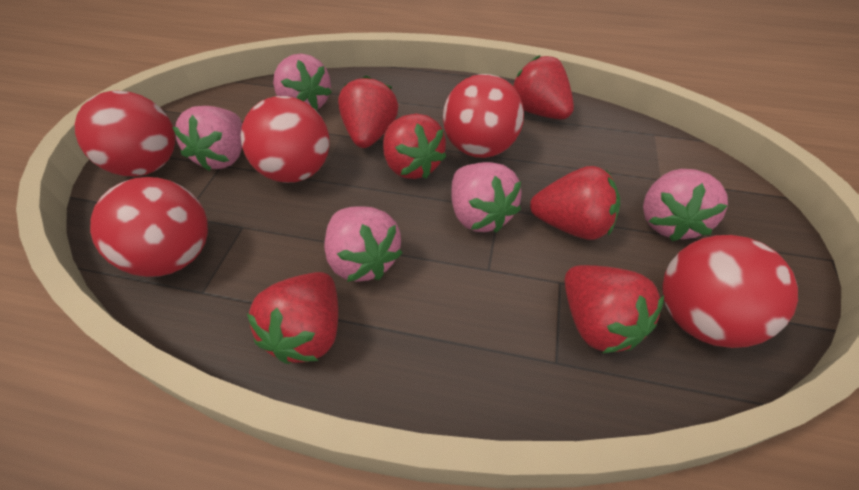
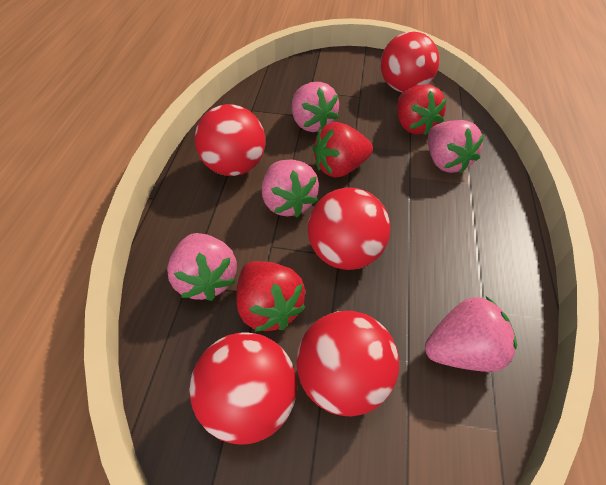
red strawberry: [247,272,338,364] [338,75,398,148] [383,114,446,179] [513,55,574,119] [530,166,620,240] [565,265,664,353] = 6 -> [236,261,305,332] [313,122,373,178] [397,85,447,135] = 3

